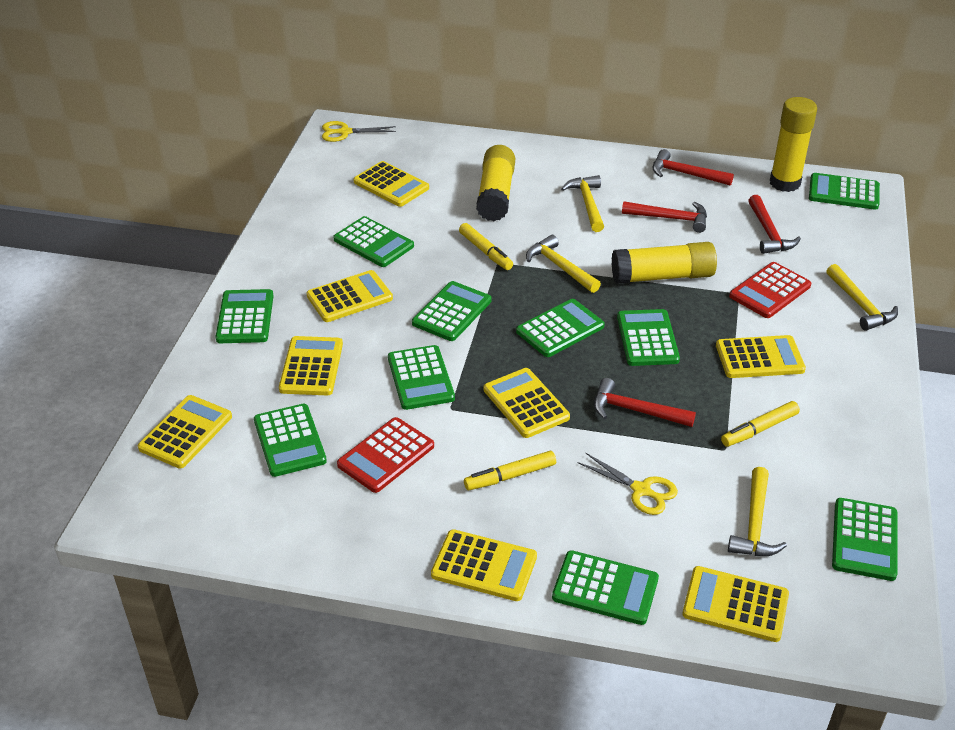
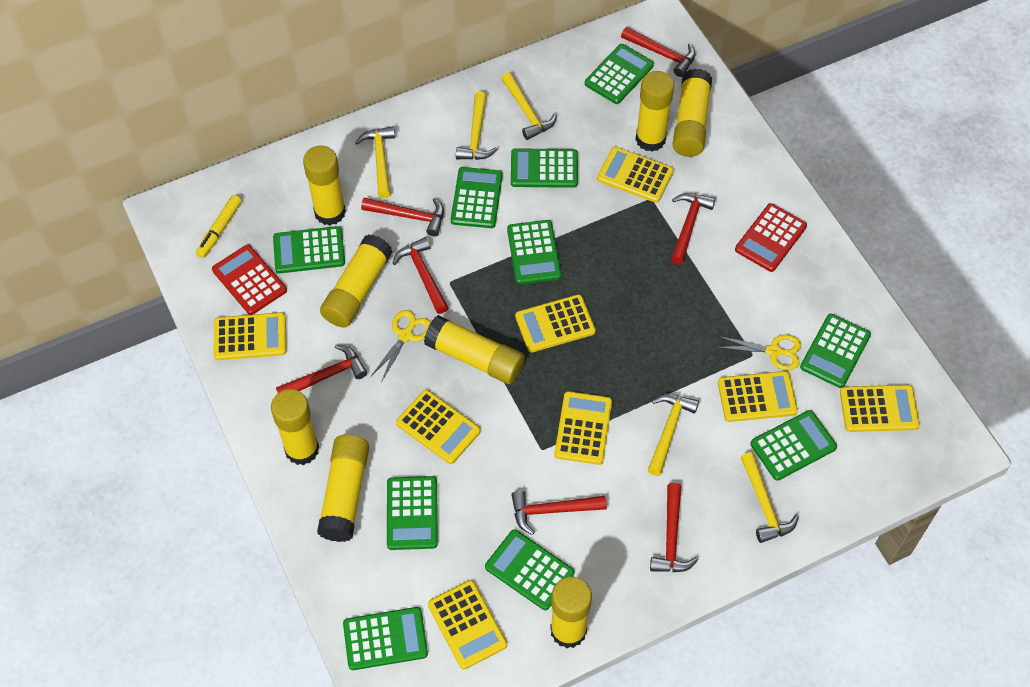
red hammer: [594,378,696,427] [622,201,707,233] [652,149,734,186] [748,195,801,254] = 4 -> [276,345,367,393] [361,197,444,236] [392,237,449,314] [511,491,607,535] [621,27,696,77] [650,483,698,572] [671,193,715,265] = 7
yellow glue stick: [476,145,515,221] [612,242,717,284] [770,97,817,192] = 3 -> [271,389,319,465] [303,145,346,226] [317,435,369,542] [320,234,393,328] [424,315,525,384] [550,577,592,648] [635,71,674,152] [673,69,712,157] = 8
yellow hammer: [526,235,601,293] [561,175,604,232] [728,467,787,556] [826,264,898,331] = 4 -> [355,126,395,198] [456,91,497,160] [501,72,557,140] [648,394,699,476] [740,452,799,543] = 5
yellow marker: [459,223,513,270] [464,451,556,490] [721,401,800,447] = 3 -> [196,195,242,258] = 1

